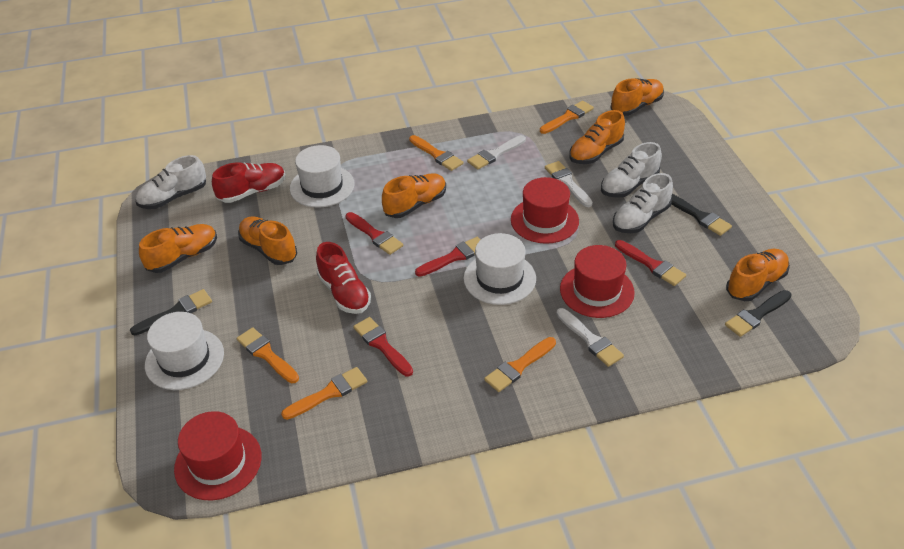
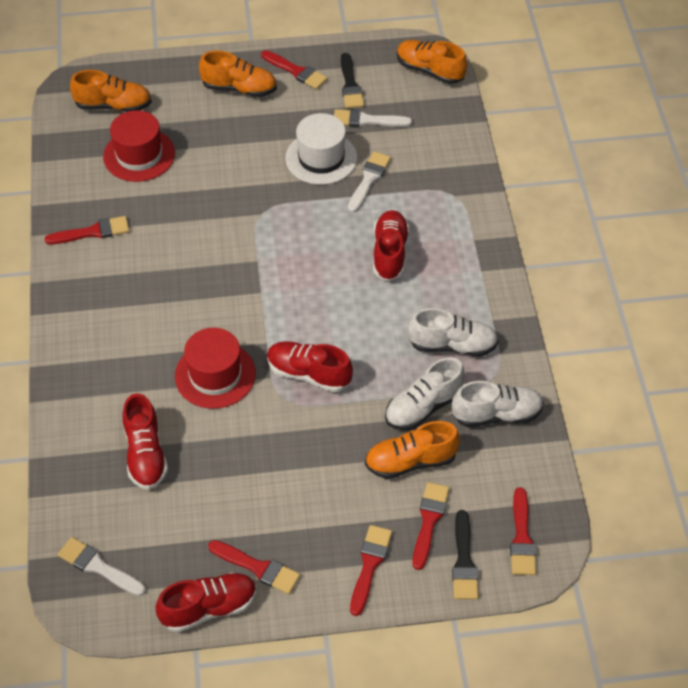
black brush: [130,289,212,335] [671,194,732,236] [725,290,792,337] = 3 -> [341,53,364,108] [452,510,478,599] = 2
orange brush: [237,327,299,383] [281,367,367,420] [409,135,463,171] [484,337,556,392] [540,101,594,134] = 5 -> none = 0
orange shoe: [139,224,217,273] [238,216,297,265] [382,173,446,218] [569,110,625,164] [610,78,664,116] [726,249,790,301] = 6 -> [70,70,152,112] [199,51,277,97] [365,421,460,479] [397,40,467,84] = 4
red brush: [345,212,403,255] [353,317,413,376] [415,237,480,277] [615,240,686,286] = 4 -> [45,216,129,244] [208,540,300,594] [261,50,328,89] [350,525,392,616] [413,482,449,570] [510,487,536,575] = 6
red hat: [174,411,262,500] [511,177,579,244] [560,245,635,318] = 3 -> [103,110,175,182] [175,328,256,409] = 2
red shoe: [212,162,285,203] [316,242,371,314] = 2 -> [122,393,168,490] [155,572,257,632] [267,341,353,392] [373,210,409,281] = 4
white hat: [145,312,224,390] [290,145,355,208] [464,233,536,305] = 3 -> [285,113,357,185] = 1

